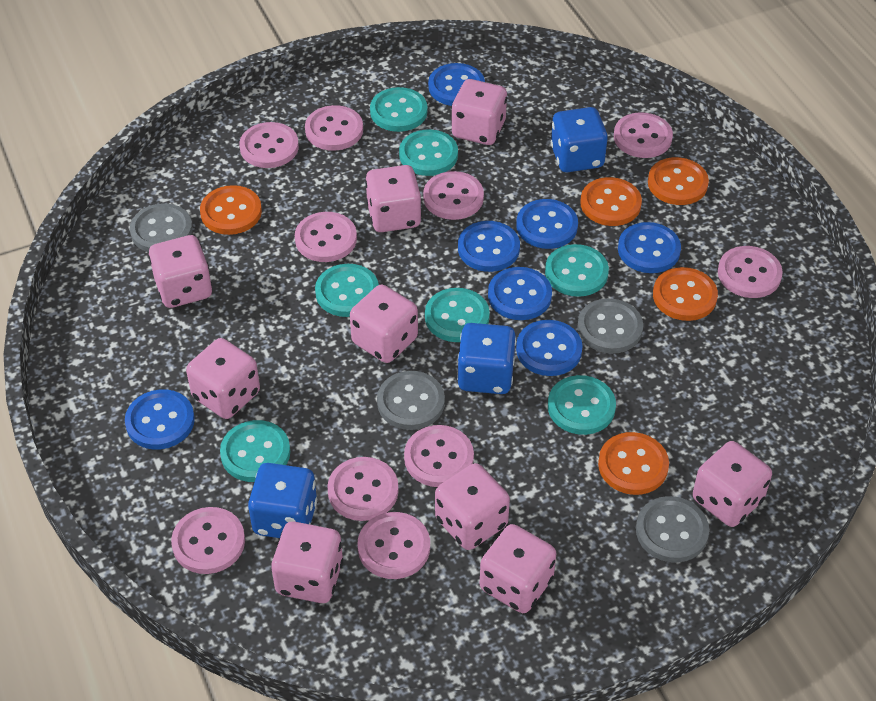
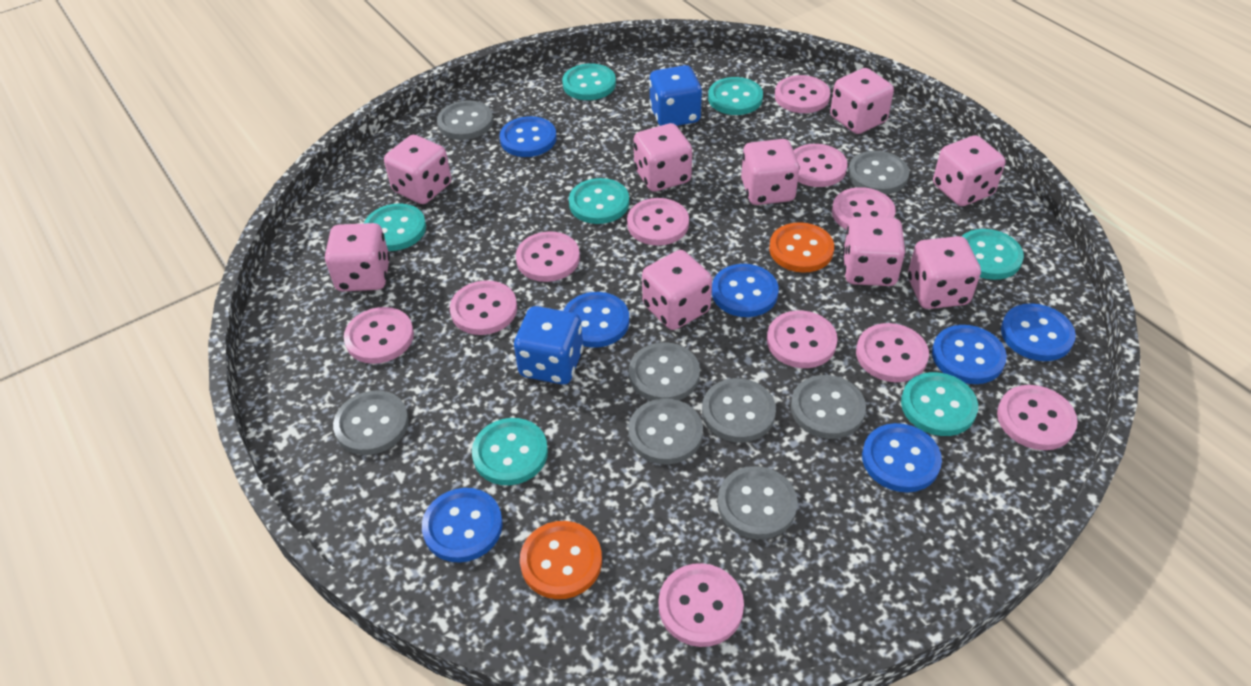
blue dice: [248,463,317,538] [457,323,516,394] [550,107,608,172] = 3 -> [514,306,584,384] [649,65,702,126] = 2
grey button: [130,203,193,252] [377,371,445,430] [577,298,643,354] [636,496,709,563] = 4 -> [333,391,409,455] [437,101,493,140] [628,398,703,464] [629,342,700,401] [702,378,776,442] [717,466,798,539] [791,375,866,439] [848,151,909,195] = 8
orange button: [200,185,262,235] [580,177,642,226] [598,432,669,495] [648,157,709,205] [653,267,718,321] = 5 -> [520,521,602,599] [769,222,834,273] = 2
pink button: [171,507,245,574] [239,122,299,168] [295,212,357,262] [305,105,363,151] [327,457,399,521] [357,512,430,579] [404,425,474,487] [423,171,484,220] [614,112,673,158] [718,246,783,298] = 10 -> [344,307,414,364] [450,280,517,335] [516,231,580,282] [627,198,689,246] [659,563,744,647] [767,311,838,368] [775,75,830,113] [793,144,848,187] [832,187,896,230] [856,323,929,382] [997,385,1078,450] = 11

